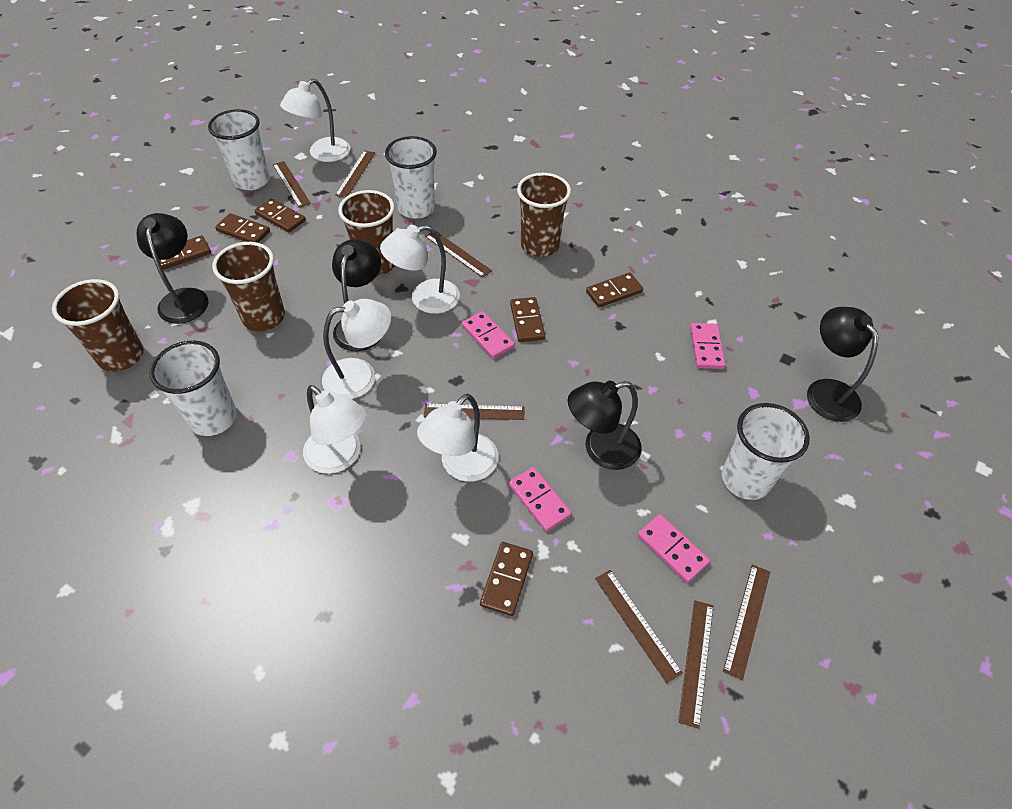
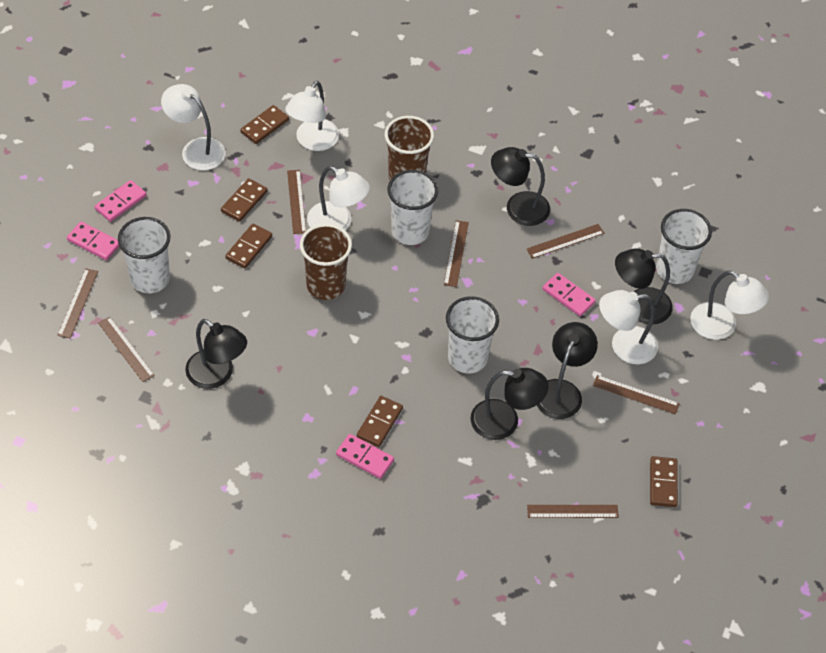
black lamp: [137,213,208,324] [332,239,381,351] [568,381,642,470] [807,307,878,422] = 4 -> [185,319,247,389] [471,368,549,440] [491,147,550,226] [537,322,598,419] [615,248,673,324] = 5
brown cup: [52,279,144,372] [212,242,285,331] [338,190,395,276] [517,173,571,257] = 4 -> [300,224,352,300] [385,116,434,180] = 2
brown domino: [159,236,211,270] [215,213,270,243] [254,199,306,233] [480,542,533,616] [510,297,545,342] [586,273,643,308] = 6 -> [221,178,268,222] [225,224,272,268] [240,105,289,144] [357,396,403,447] [650,456,678,507] = 5

